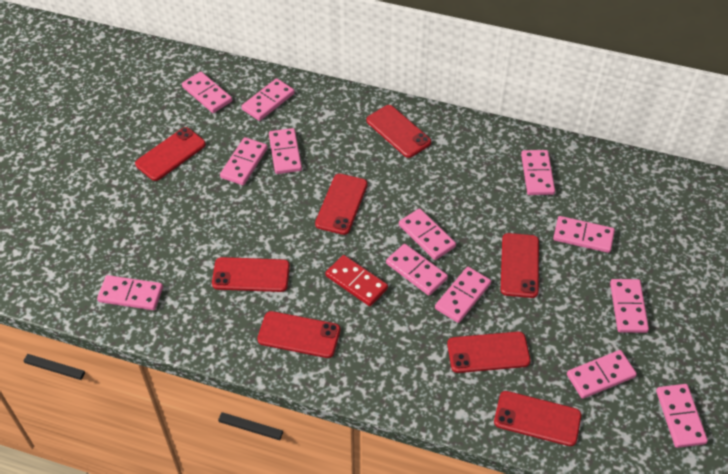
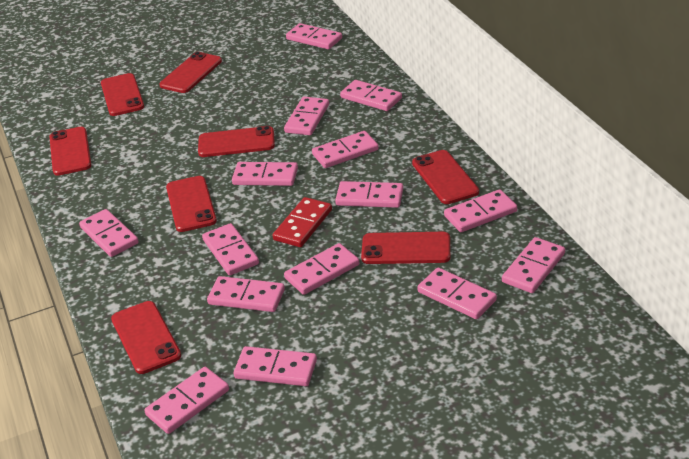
pink domino: [97,275,163,310] [182,72,232,113] [220,137,268,185] [241,78,295,121] [269,128,302,174] [386,244,448,296] [399,208,456,260] [435,267,491,323] [521,150,555,195] [553,216,615,253] [567,350,637,399] [610,279,649,333] [656,384,708,448] = 13 -> [79,209,139,257] [144,367,229,434] [202,223,259,276] [207,276,285,312] [232,162,298,186] [234,346,317,386] [284,97,329,135] [284,243,359,295] [286,23,342,49] [312,131,379,168] [335,181,403,208] [340,80,402,111] [417,268,497,319] [444,189,517,232] [502,237,565,293] = 15

